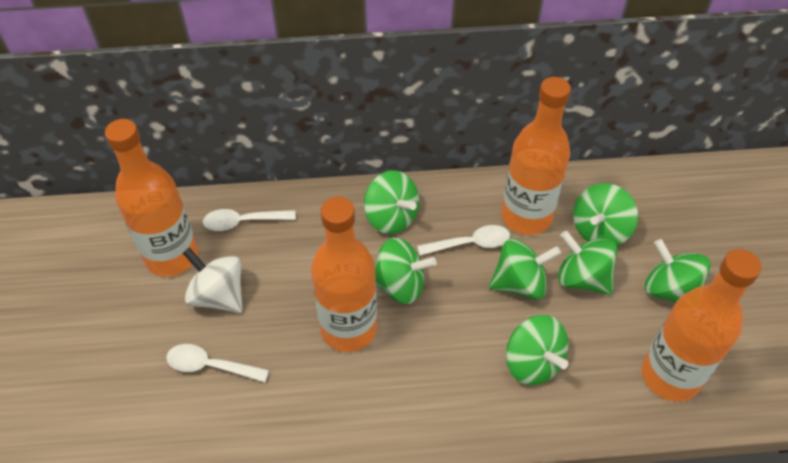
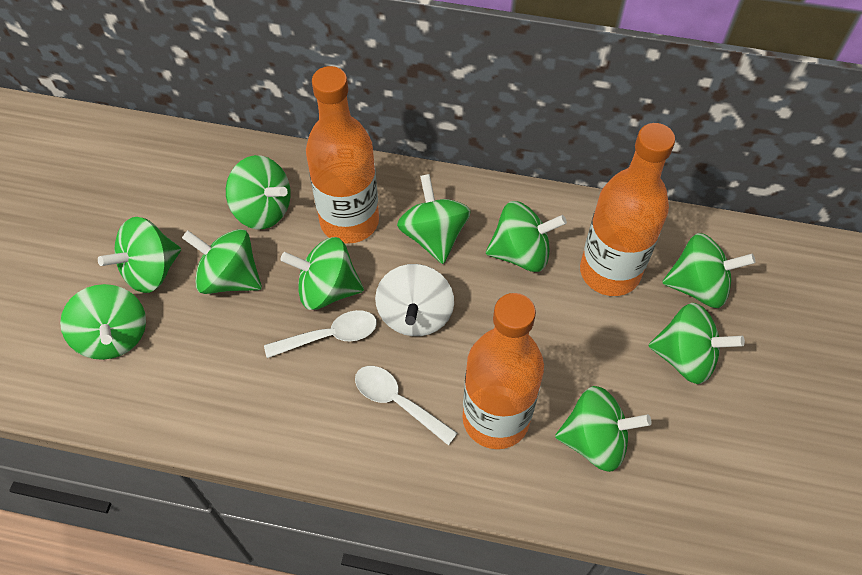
green spinning top: [364,171,419,234] [375,238,437,304] [489,238,561,300] [506,315,568,385] [558,231,617,295] [573,183,638,246] [645,239,711,303] = 7 -> [60,284,146,360] [98,217,181,293] [182,229,262,294] [226,155,291,229] [280,237,364,310] [397,174,471,264] [486,201,567,272] [555,386,651,472] [648,303,745,384] [662,233,755,308] = 10
orange bottle: [105,119,198,277] [311,197,377,352] [501,77,571,235] [642,249,762,402] = 4 -> [306,66,379,244] [462,293,544,449] [580,123,675,296] = 3
white spoon: [166,344,269,382] [203,209,296,231] [417,225,510,256] = 3 -> [264,310,377,358] [355,366,457,445] = 2

